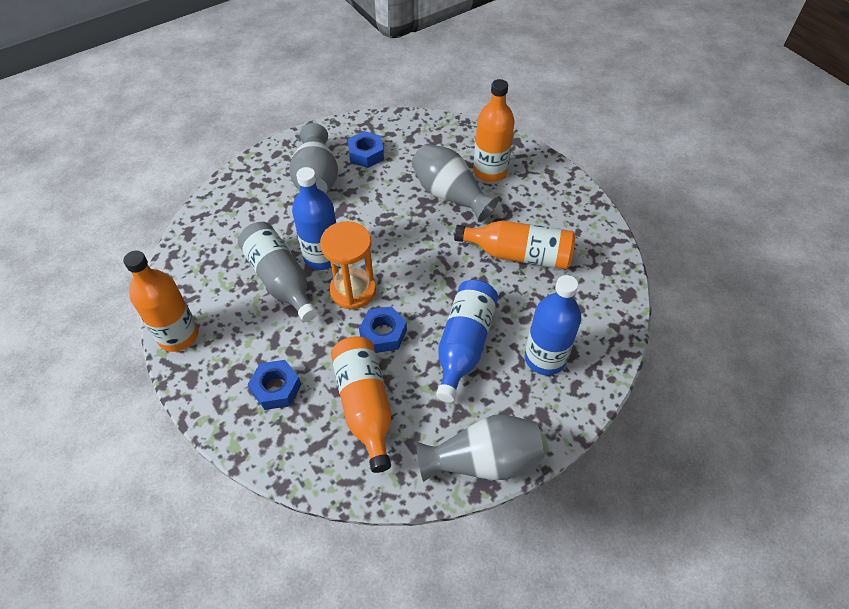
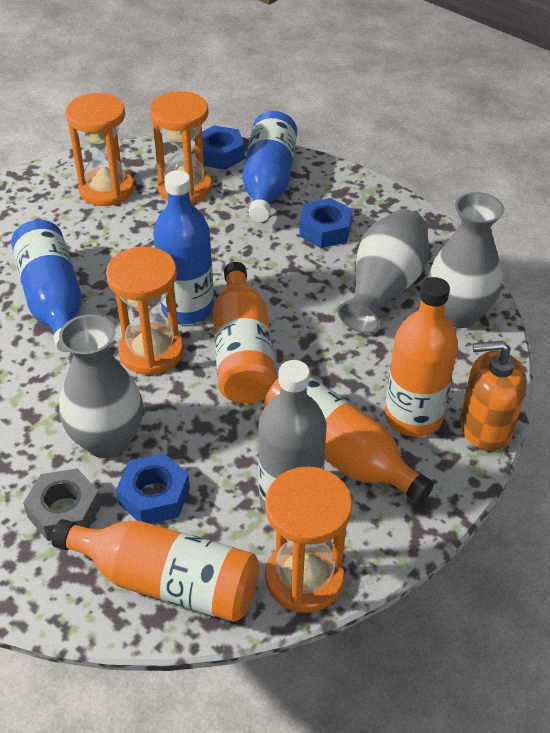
grey nut: none = 0 -> [23,468,101,541] = 1
orange hourglass: [320,221,376,310] = 1 -> [66,93,134,206] [106,247,184,375] [150,91,212,204] [265,467,352,613] = 4
orange soap dispenser: none = 0 -> [460,341,527,451] = 1

